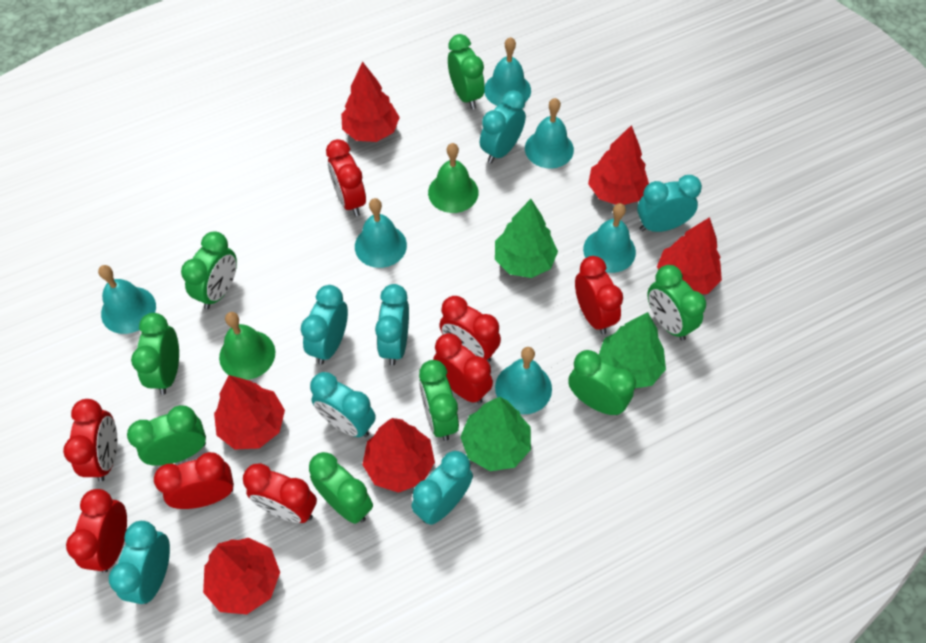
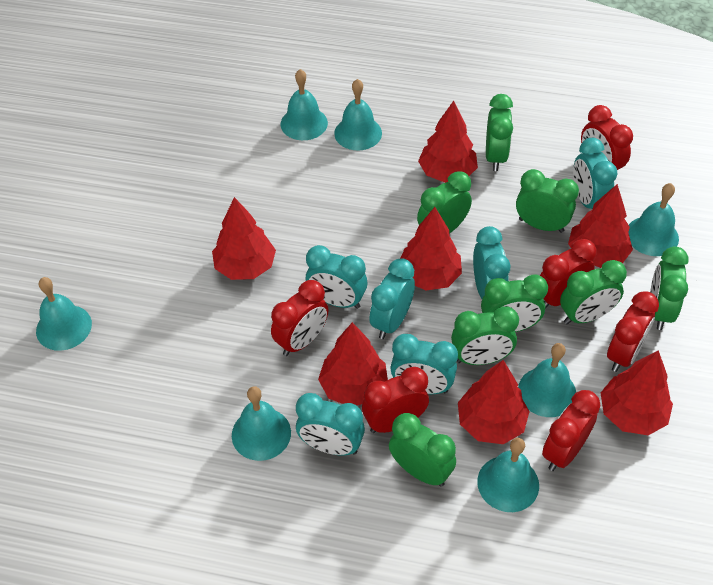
green bell: [219,312,275,380] [428,143,478,213] = 2 -> none = 0
green tree: [460,397,531,471] [495,199,558,278] [599,312,666,388] = 3 -> none = 0
red clock: [63,399,118,482] [66,489,127,573] [154,452,234,509] [243,463,317,523] [326,139,366,216] [433,333,493,404] [439,296,501,362] [575,256,623,335] = 8 -> [271,280,328,356] [362,367,429,433] [540,239,597,309] [542,390,601,471] [581,105,633,170] [607,291,659,372] = 6
red tree: [203,538,280,614] [214,375,285,450] [341,61,400,142] [362,418,435,493] [588,125,649,205] [657,217,722,294] = 6 -> [212,197,276,280] [318,322,388,406] [401,207,462,290] [418,101,478,183] [458,360,530,444] [568,184,633,268] [601,350,673,435] = 7
turquoise bell: [98,265,156,334] [355,198,407,268] [484,37,531,106] [495,347,552,414] [525,98,574,169] [583,203,636,273] = 6 -> [36,277,92,351] [232,386,291,461] [281,69,328,140] [334,79,382,151] [477,438,539,512] [518,343,576,417] [628,183,679,256] = 7
turquoise clock: [109,521,170,604] [301,285,348,365] [310,372,376,437] [375,284,409,365] [411,451,473,525] [480,90,526,163] [637,175,702,232] = 7 -> [296,393,365,455] [306,245,367,309] [369,258,415,339] [390,334,458,394] [473,226,511,299] [573,138,617,209] = 6

